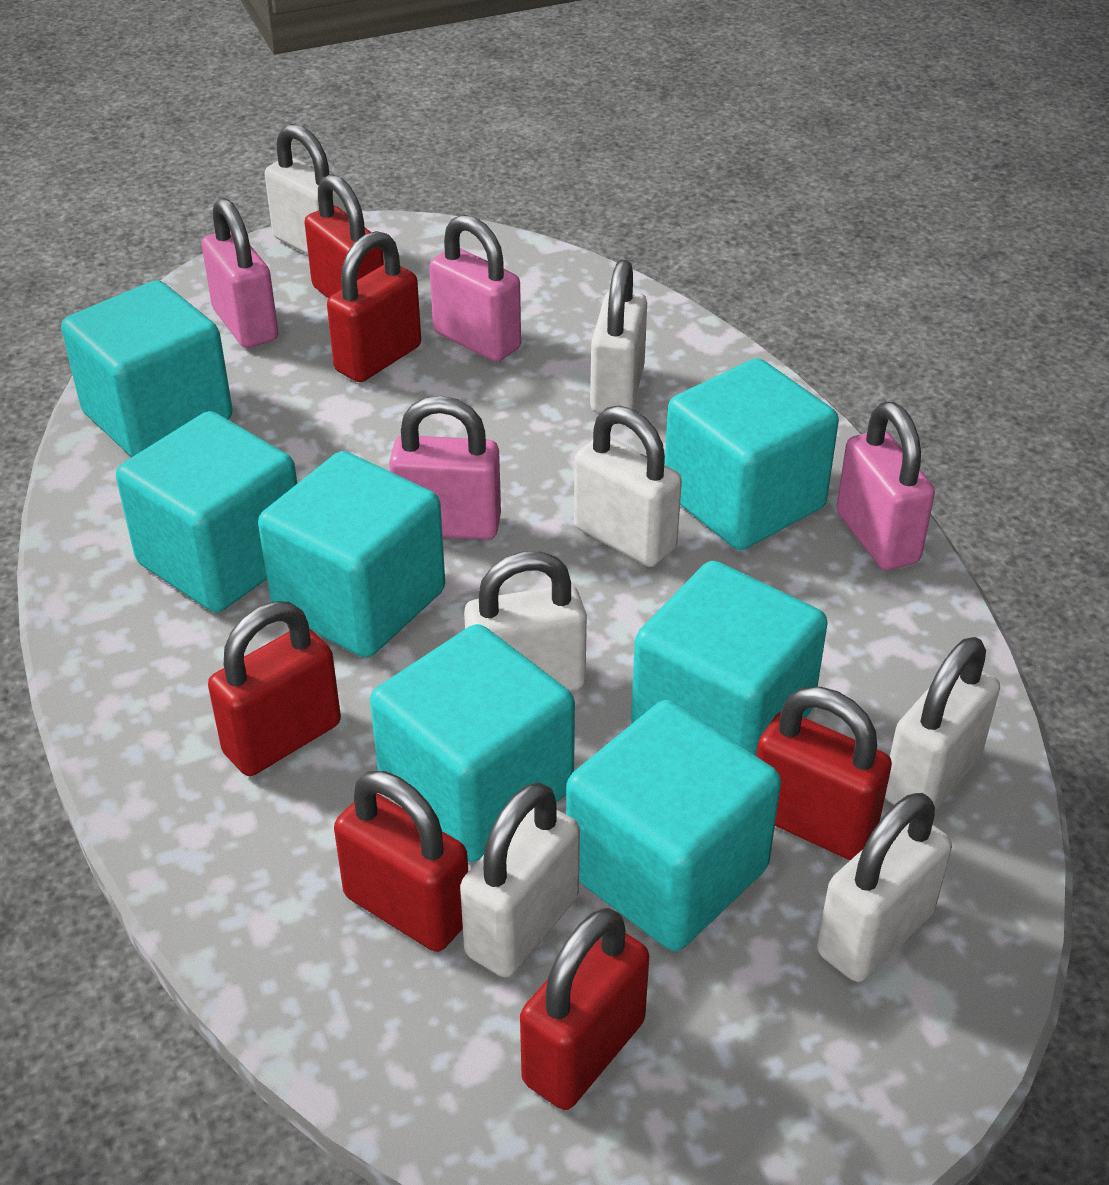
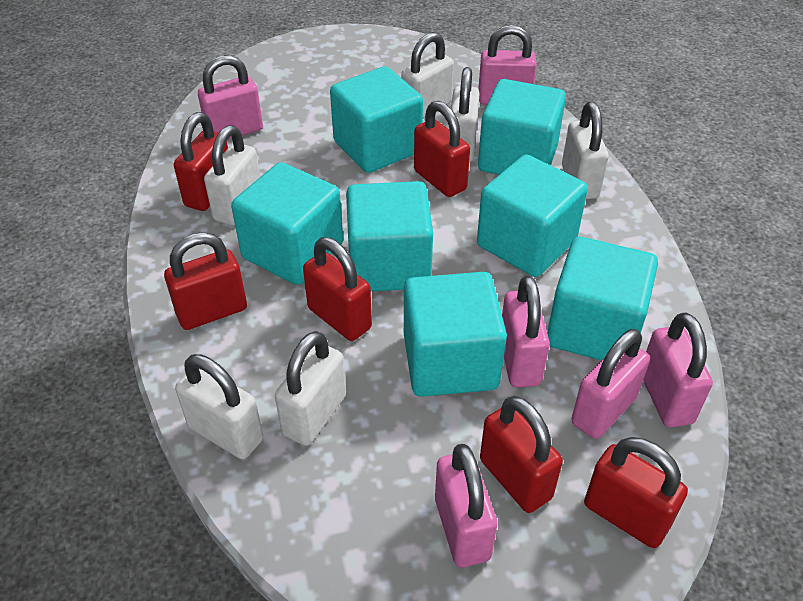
pink padlock: [201,198,278,348] [389,396,501,540] [429,215,521,362] [836,402,935,570] = 4 -> [198,55,263,139] [435,444,497,567] [478,25,537,105] [502,275,550,387] [571,329,650,439] [643,312,713,428] = 6
white padlock: [265,124,347,255] [460,782,580,977] [464,551,587,691] [574,405,682,567] [590,260,647,414] [817,793,952,982] [885,637,1000,811] = 7 -> [175,354,263,459] [204,125,260,225] [275,331,346,446] [401,32,454,119] [449,67,480,162] [562,102,609,199] = 6

